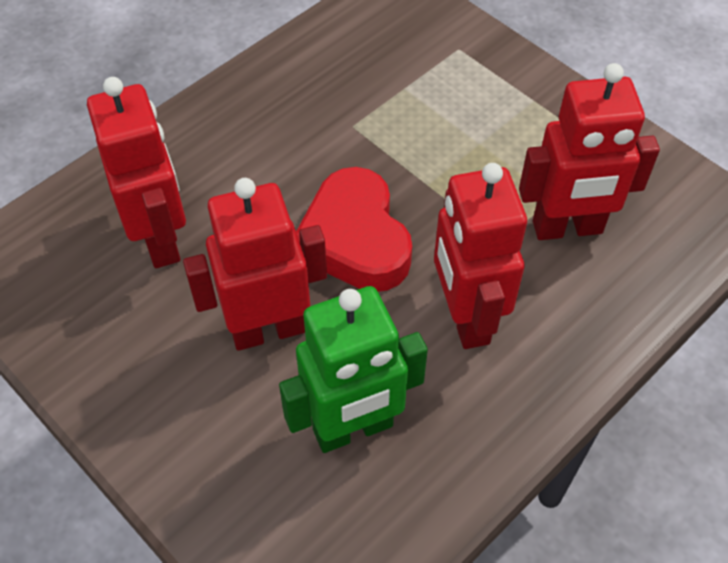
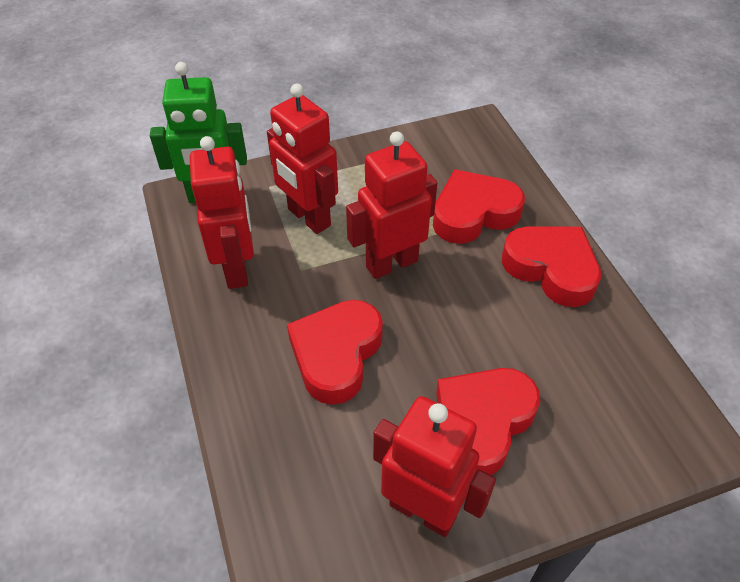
red heart: [296,167,412,292] = 1 -> [287,300,383,405] [433,169,525,244] [436,368,540,475] [502,226,601,307] = 4

